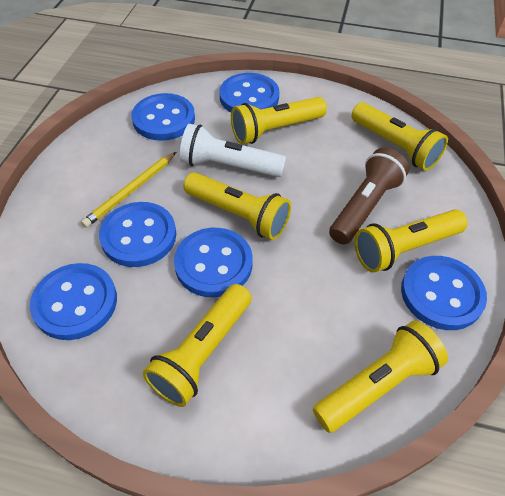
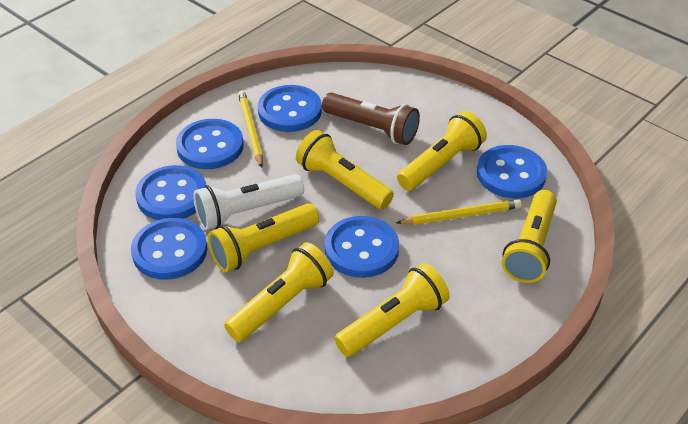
yellow pencil: [81,152,176,228] = 1 -> [238,90,263,168] [396,199,522,225] = 2

